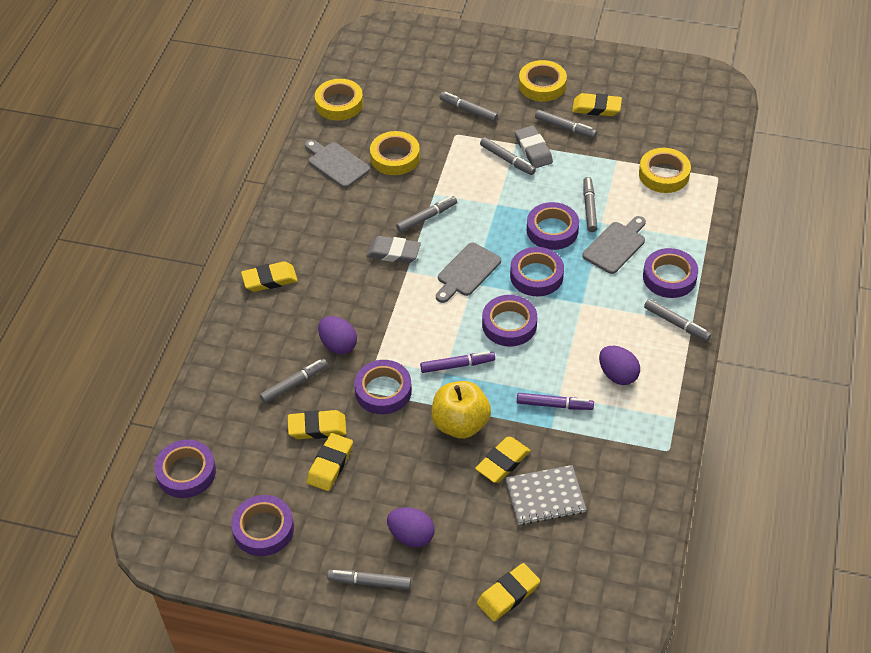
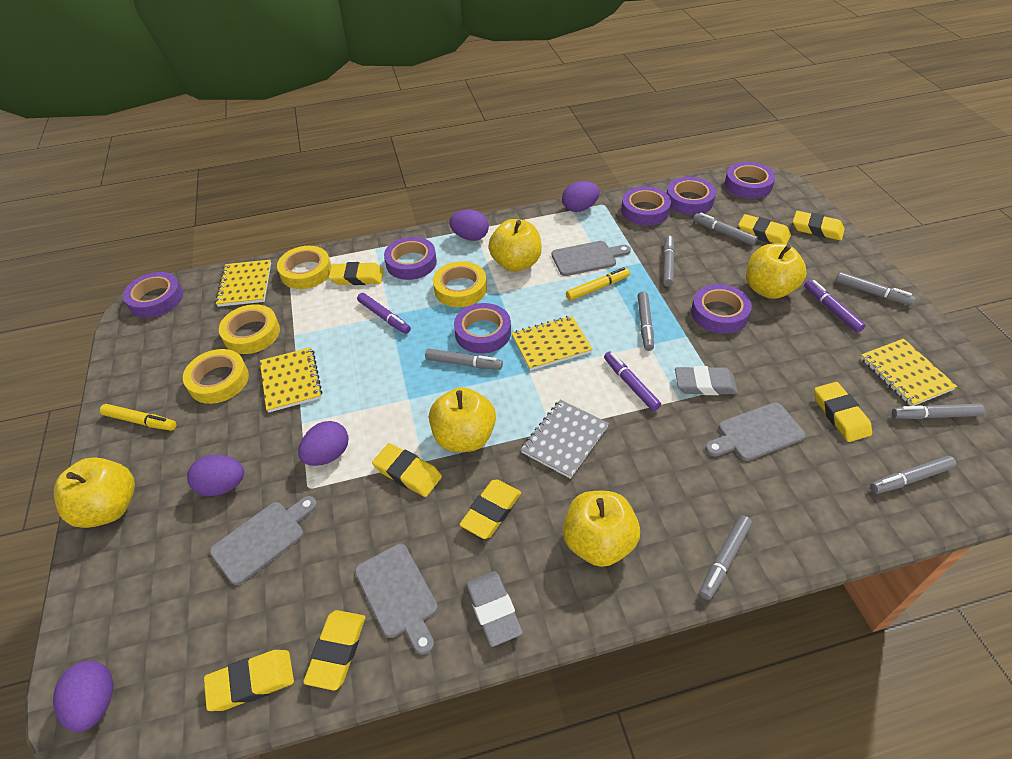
grey cutting board: [305,139,370,188] [436,243,501,303] [582,216,646,274] = 3 -> [210,496,317,585] [355,544,438,655] [552,241,631,276] [705,402,806,461] = 4
purple egg: [318,316,357,354] [387,507,434,548] [599,346,640,385] = 3 -> [53,661,113,732] [187,455,244,496] [298,421,349,466] [449,209,489,241] [562,181,600,212] = 5
purple marker: [420,351,495,373] [517,393,594,410] = 2 -> [357,293,411,334] [604,351,661,411] [804,280,866,333] = 3
yellow apple: [431,381,491,439] = 1 -> [54,457,135,528] [429,387,496,452] [489,219,542,272] [563,491,640,567] [746,243,807,299] = 5
yellow eraser: [241,261,298,292] [288,410,346,439] [307,433,353,491] [475,437,531,483] [477,563,540,622] [572,93,622,116] = 6 -> [204,650,294,711] [303,610,366,691] [329,262,384,285] [372,443,442,497] [459,480,521,539] [738,214,791,244] [793,211,845,241] [814,382,872,442] = 8
yellow marker: none = 0 -> [100,404,176,431] [566,267,630,301] = 2
yellow notebook: none = 0 -> [215,260,271,307] [260,347,323,413] [512,316,593,371] [861,339,957,406] = 4

